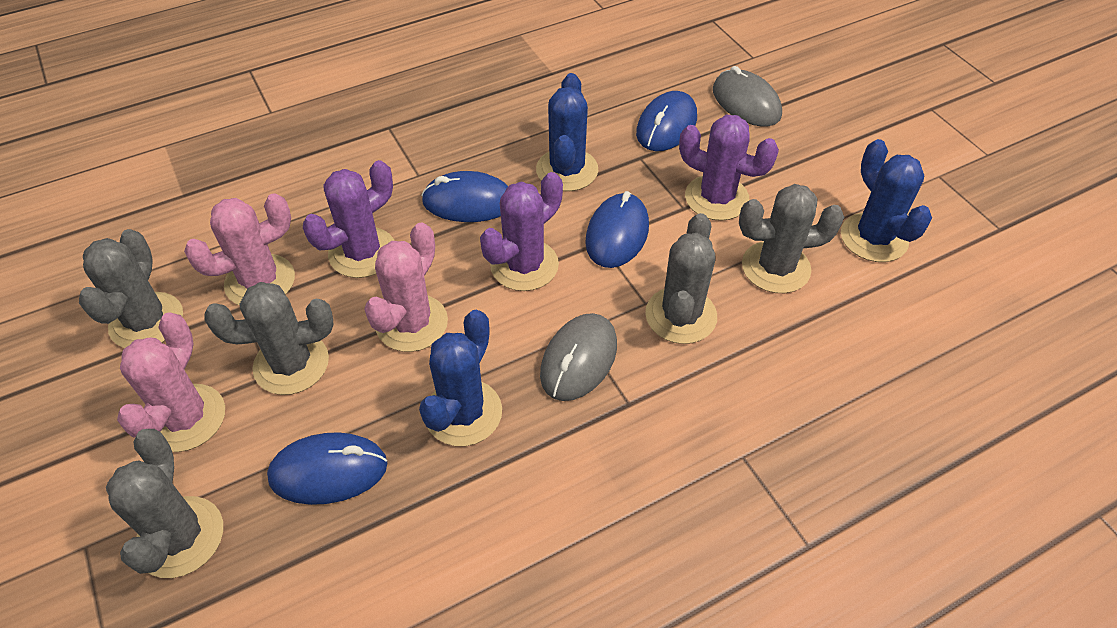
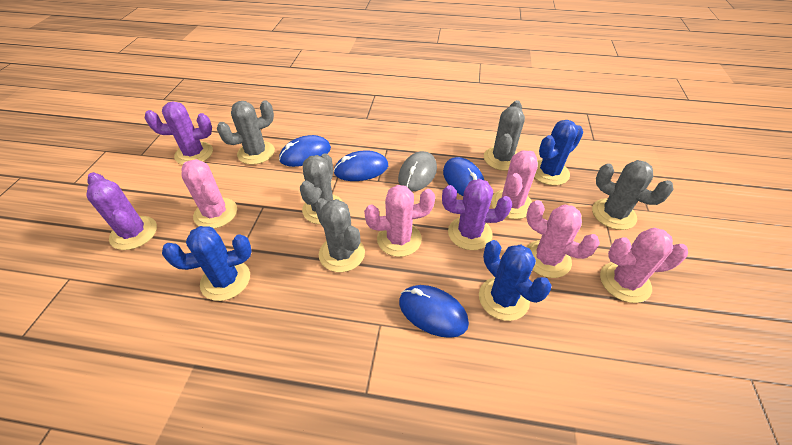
grey mouse: [540,313,617,401] [713,66,782,127] = 2 -> [398,151,437,192] = 1
pink cactus: [117,312,225,452] [184,193,295,305] [364,223,448,352] = 3 -> [181,159,237,229] [364,185,435,257] [491,150,538,219] [526,200,600,278] [600,228,688,303] = 5

